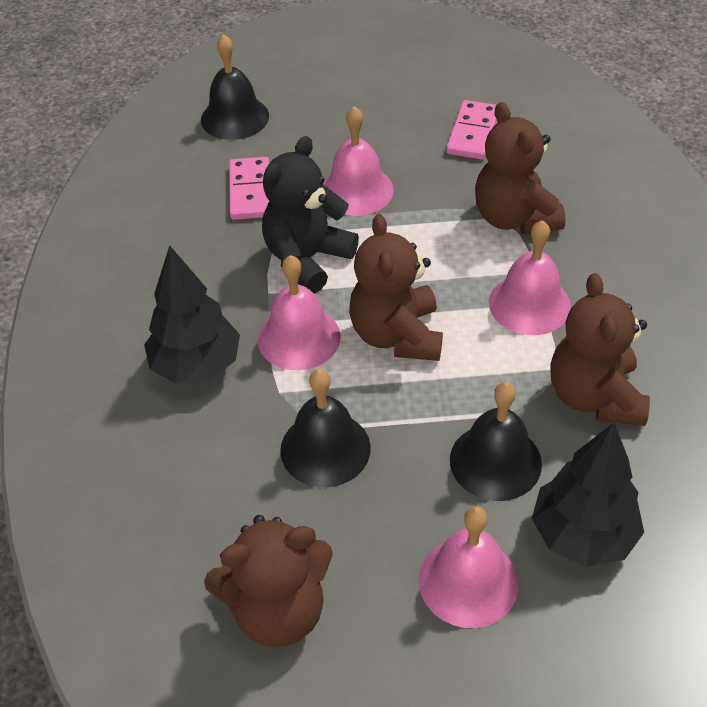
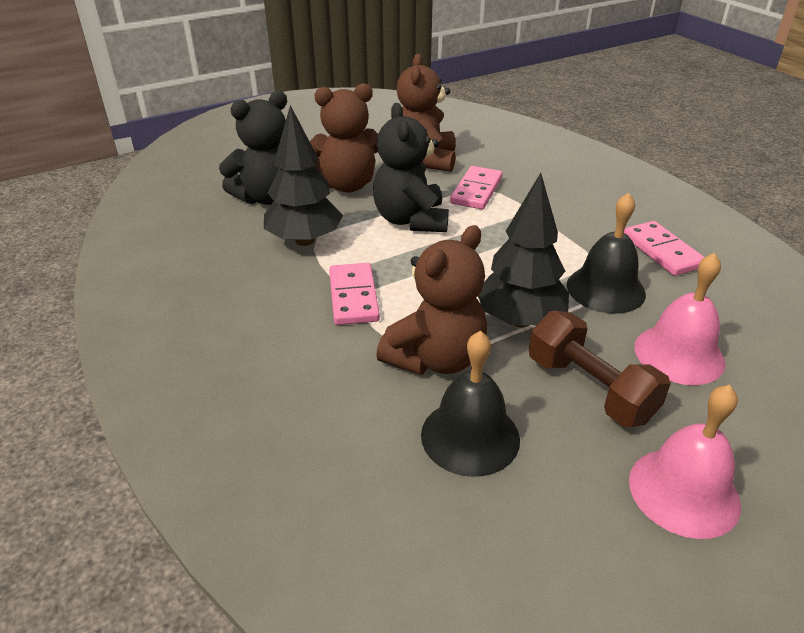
black bell: [201,34,269,140] [280,369,371,487] [450,382,542,501] = 3 -> [421,331,520,477] [567,193,646,314] = 2
black teddy bear: [262,136,359,294] = 1 -> [219,91,287,205] [373,103,449,232] = 2
brown dumbbell: none = 0 -> [529,311,671,427] = 1
brown teddy bear: [204,515,333,647] [349,214,443,361] [475,102,566,234] [550,273,650,426] = 4 -> [310,83,378,192] [376,225,487,375] [396,54,456,172] = 3
pink bell: [258,255,341,370] [323,106,394,216] [419,506,519,628] [489,220,571,335] = 4 -> [629,385,741,539] [634,253,725,385] = 2
pink domino: [229,157,270,220] [446,100,497,160] = 2 -> [329,263,380,325] [450,166,503,209] [624,221,704,276] = 3

